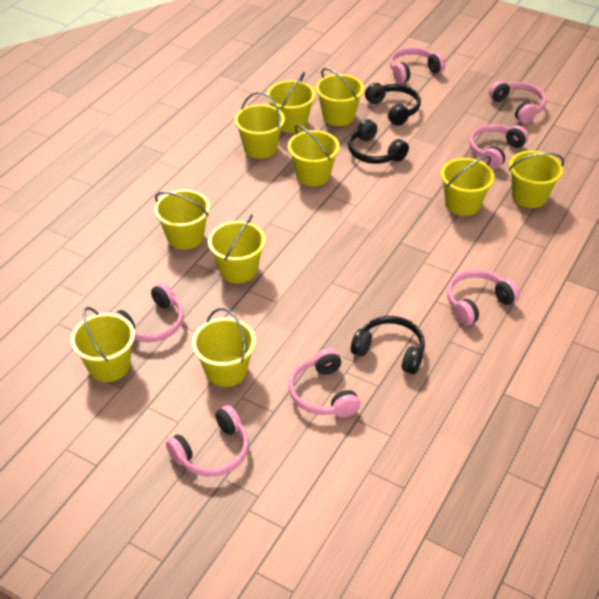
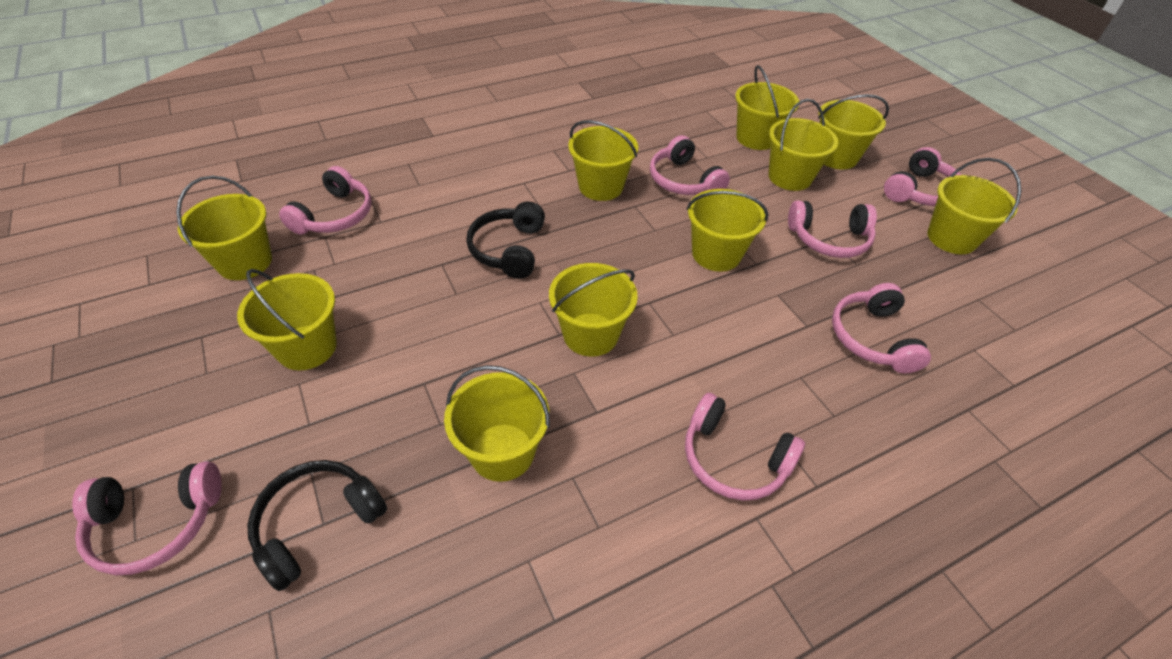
black headphones: [348,119,409,164] [351,316,425,374] [365,83,421,126] = 3 -> [247,460,387,591] [466,202,545,279] = 2

